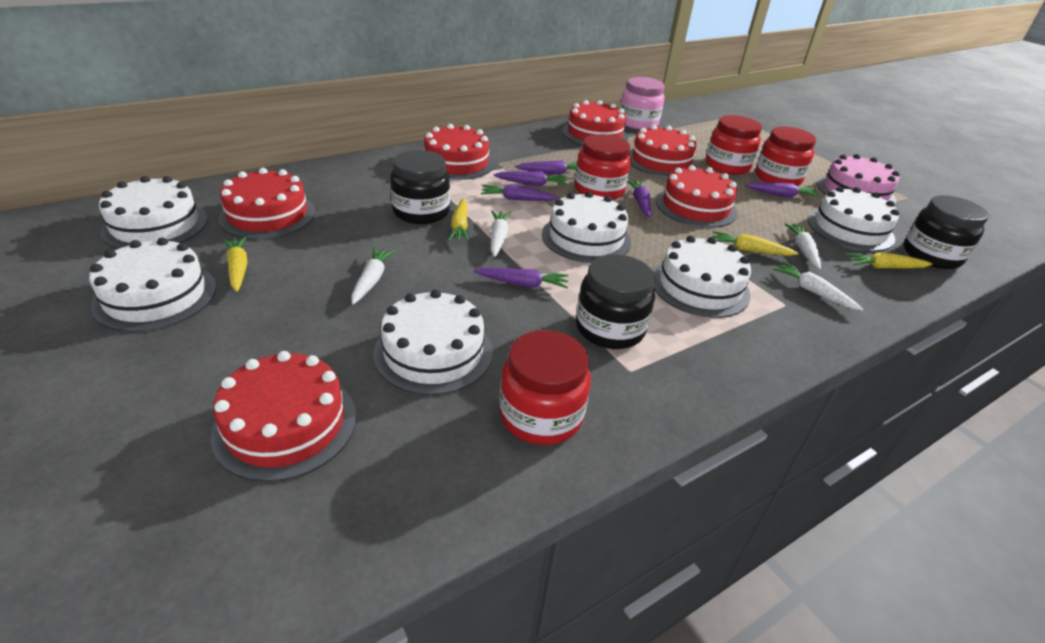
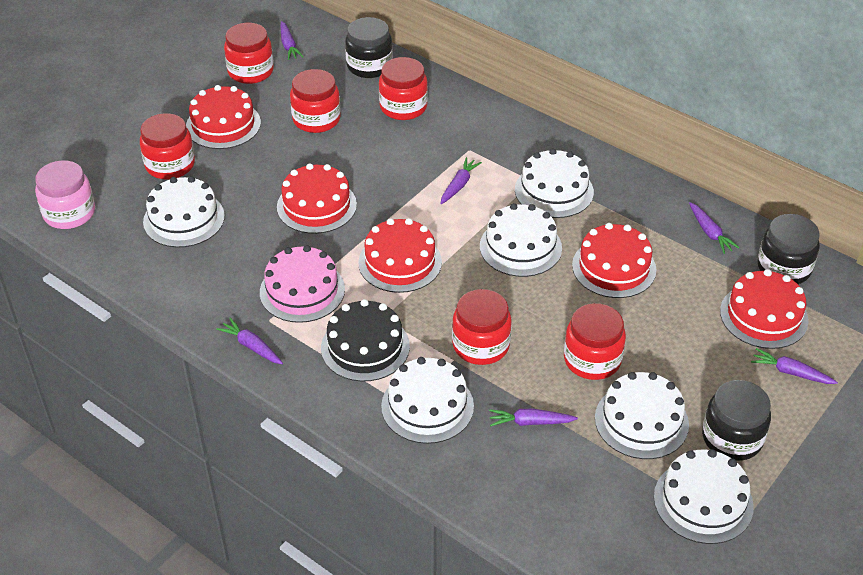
black cake: none = 0 -> [321,299,410,382] = 1
red cake: [211,351,356,482] [218,168,315,239] [424,124,495,180] [562,100,628,145] [629,125,697,177] [656,165,737,228] = 6 -> [186,85,261,149] [277,163,357,234] [358,218,442,293] [572,223,656,298] [720,269,809,349] = 5
red jar: [499,330,591,445] [575,134,631,200] [706,115,762,175] [755,127,816,186] = 4 -> [140,113,195,180] [224,23,274,84] [290,69,341,133] [379,57,428,120] [452,289,512,365] [564,303,626,380] = 6
white carrot: [351,247,395,305] [491,210,511,257] [773,262,863,311] [784,223,821,269] = 4 -> none = 0
yellow carrot: [223,236,247,292] [448,198,469,242] [712,231,799,256] [845,253,933,268] = 4 -> none = 0

